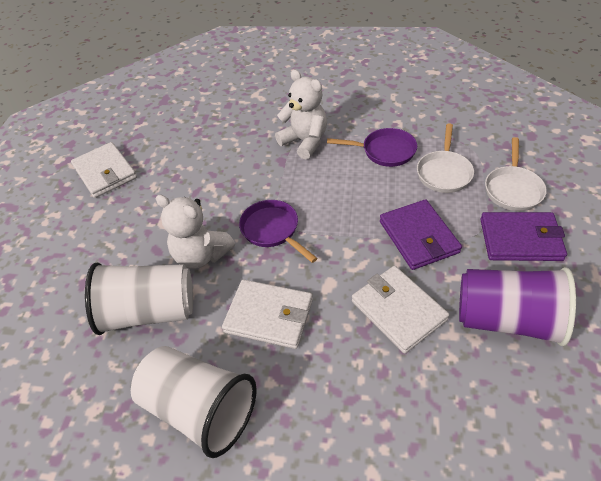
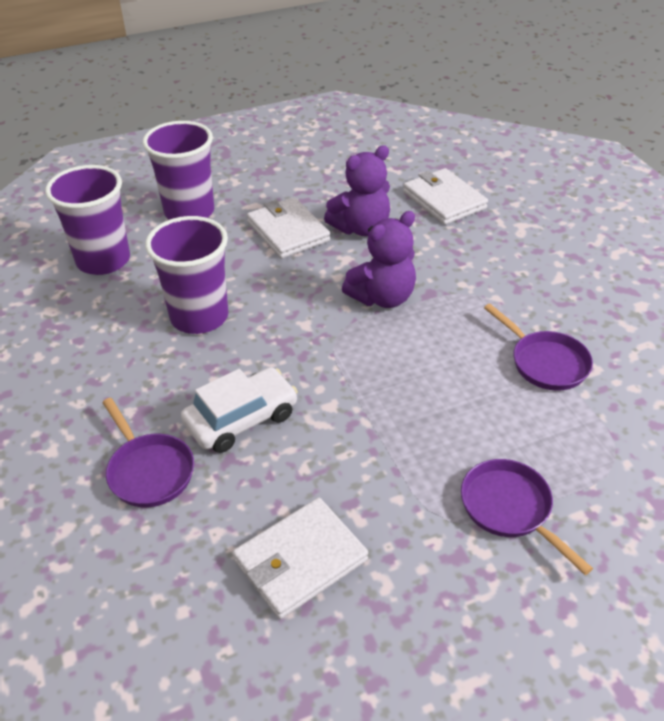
purple cup: [459,267,576,346] = 1 -> [45,165,130,275] [143,121,214,220] [145,216,229,334] = 3
purple pan: [239,200,317,263] [327,128,417,167] = 2 -> [102,398,194,507] [461,459,593,575] [484,304,593,391] = 3
purple teddy bear: none = 0 -> [324,145,390,236] [342,211,416,308] = 2
purple wallet: [380,199,462,270] [480,212,567,261] = 2 -> none = 0
white car: none = 0 -> [181,367,298,453] = 1
white cup: [85,263,193,335] [131,346,257,458] = 2 -> none = 0
white pan: [417,124,474,193] [485,137,547,211] = 2 -> none = 0
white teddy bear: [155,194,235,269] [275,70,327,160] = 2 -> none = 0

